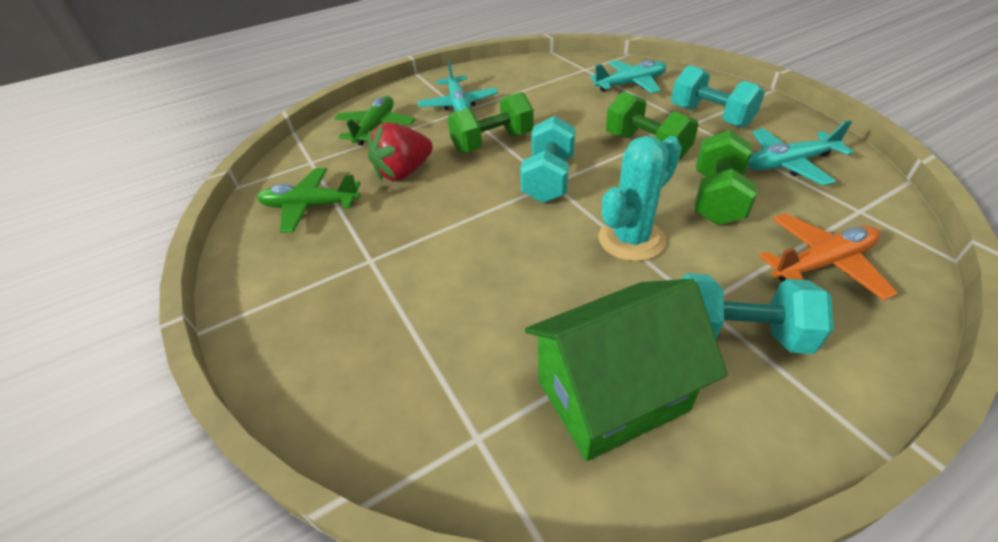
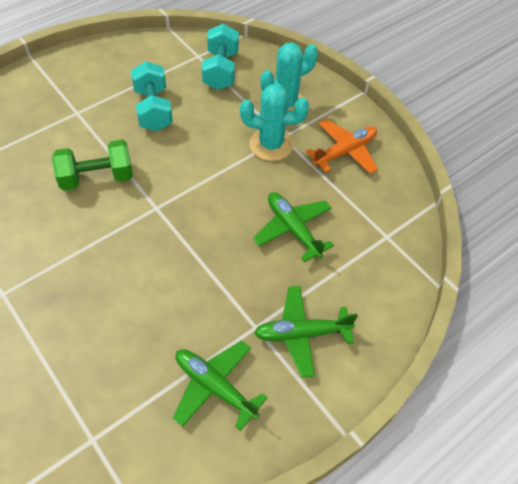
green dumbbell: [447,92,534,153] [606,91,699,160] [695,130,757,225] = 3 -> [52,140,133,191] = 1
green house: [525,279,728,461] = 1 -> none = 0
green plane: [257,168,360,233] [334,96,416,146] = 2 -> [173,340,268,431] [253,192,334,262] [254,286,358,378] = 3
red strawberry: [367,122,433,181] = 1 -> none = 0
turquoise cactus: [598,136,682,261] = 1 -> [240,84,309,161] [260,43,318,111] = 2
turquoise dumbbell: [520,116,576,203] [671,65,765,128] [681,273,834,354] = 3 -> [131,61,173,131] [202,24,239,90] = 2
turquoise plane: [418,61,499,111] [590,60,666,94] [748,120,854,186] = 3 -> none = 0

